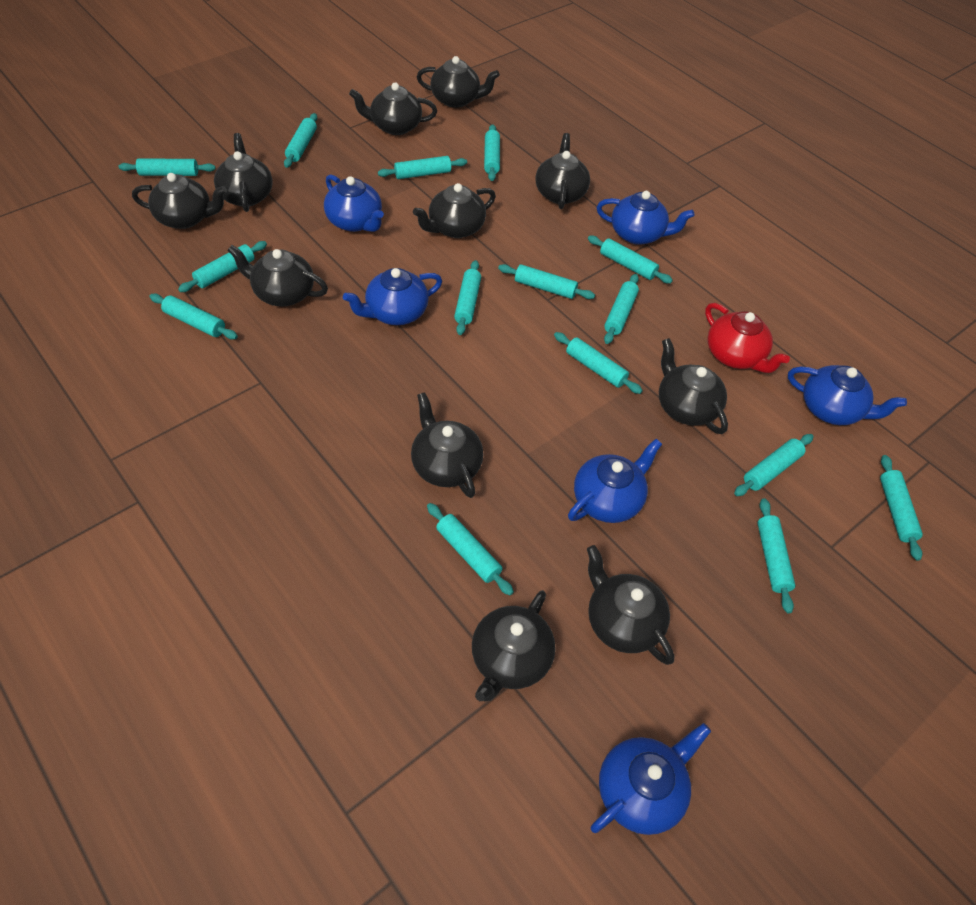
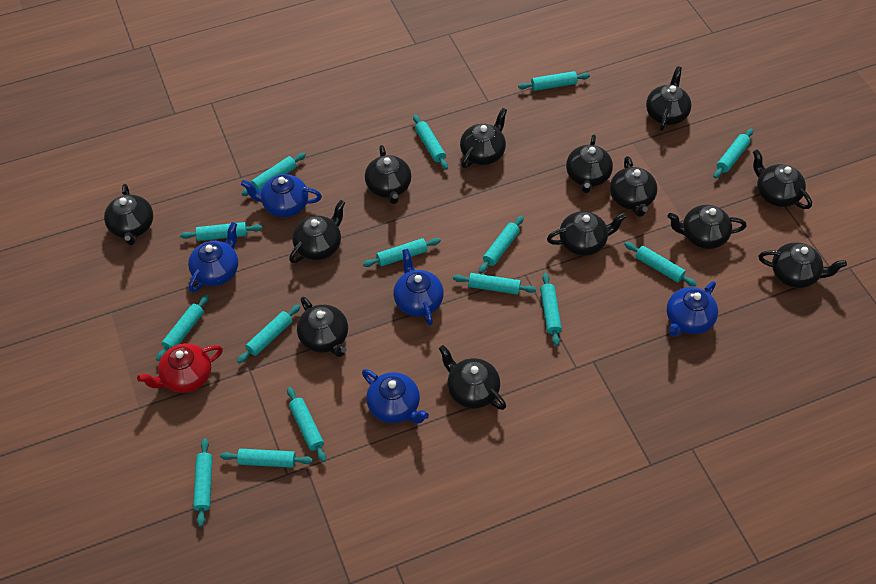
black teapot: [132,173,227,229] [214,133,273,212] [227,245,328,306] [349,83,437,135] [411,392,483,498] [413,183,496,238] [417,56,500,108] [472,590,556,702] [535,133,590,209] [587,545,674,665] [659,338,728,434] = 11 -> [104,184,153,245] [289,200,345,263] [297,297,348,357] [365,145,411,204] [439,345,506,410] [460,108,507,168] [547,211,627,256] [566,135,613,193] [610,156,658,217] [646,66,692,131] [668,205,747,249] [753,149,812,209] [759,242,847,288] = 13
blue teapot: [324,174,384,232] [343,268,442,325] [568,439,662,523] [591,723,711,835] [596,191,694,245] [788,365,907,425] = 6 -> [188,222,238,292] [241,174,322,217] [362,369,429,424] [393,249,444,325] [667,281,718,337] = 5

